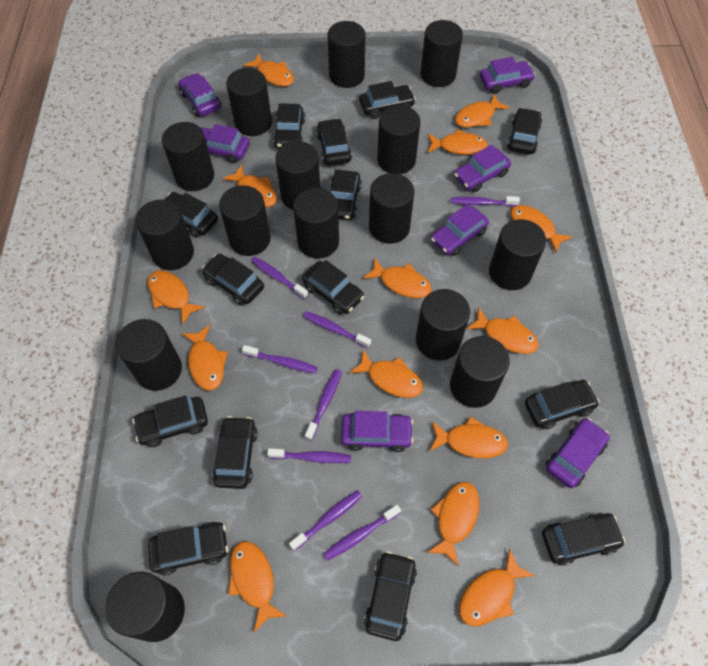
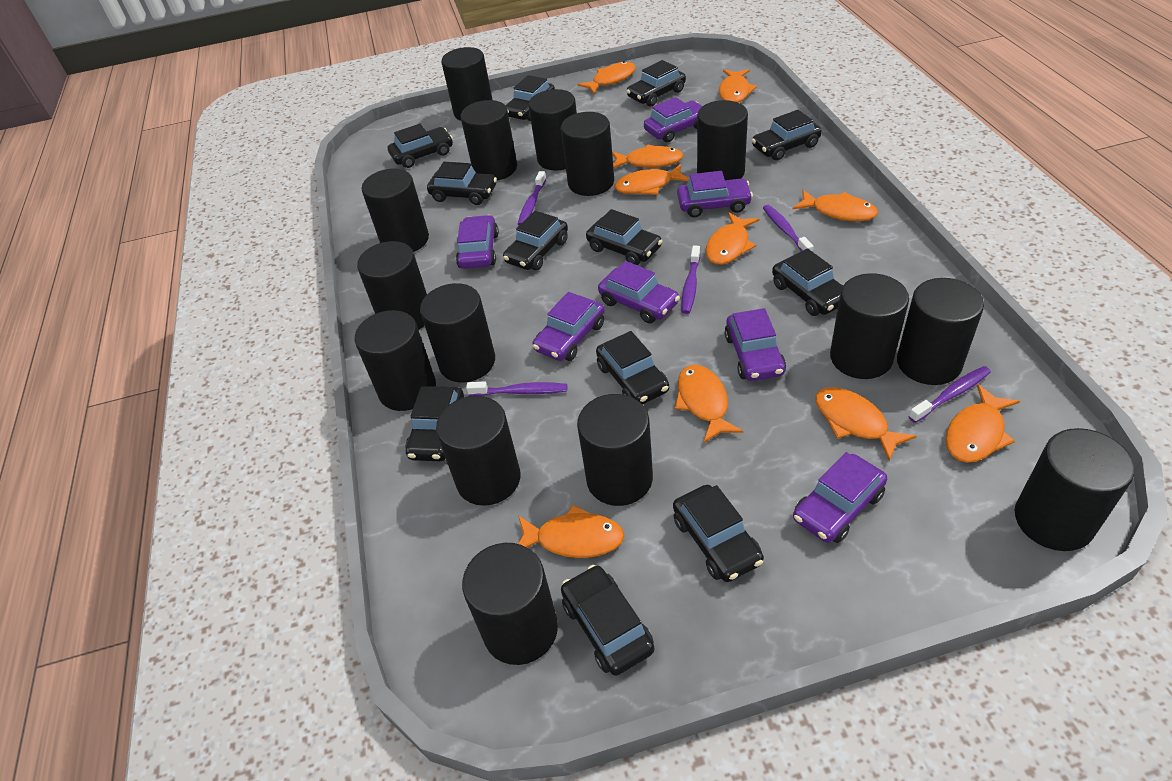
black car: [132,395,208,447] [148,522,228,575] [164,192,218,238] [202,254,264,305] [213,416,258,489] [273,103,305,149] [302,260,364,315] [316,118,352,166] [331,170,362,220] [359,81,416,119] [364,551,417,641] [507,108,542,154] [525,380,599,429] [542,513,625,566] = 14 -> [388,124,453,168] [405,386,464,461] [427,162,497,205] [503,211,568,271] [505,75,555,121] [561,565,654,676] [586,209,662,265] [596,331,669,405] [626,60,686,107] [673,485,764,582] [752,110,822,161] [772,249,844,316] = 12
orange fish: [147,271,205,325] [182,325,228,391] [223,164,277,207] [228,541,286,632] [244,54,294,87] [349,349,423,398] [363,258,432,298] [427,129,488,155] [427,482,479,566] [430,416,508,458] [455,94,510,128] [459,548,535,626] [466,307,539,354] [511,205,572,253] = 14 -> [518,505,624,558] [577,61,636,94] [612,144,683,168] [614,164,689,195] [675,365,743,443] [706,212,759,265] [719,69,757,103] [792,190,878,221] [816,387,917,461] [946,384,1020,463] = 10
purple toothbrush: [242,345,318,373] [251,257,308,299] [267,448,351,463] [289,490,362,551] [303,311,371,348] [305,369,342,441] [323,505,401,561] [451,196,520,206] = 8 -> [466,381,567,396] [517,171,546,226] [681,246,700,314] [763,205,814,252] [908,366,991,423] = 5

